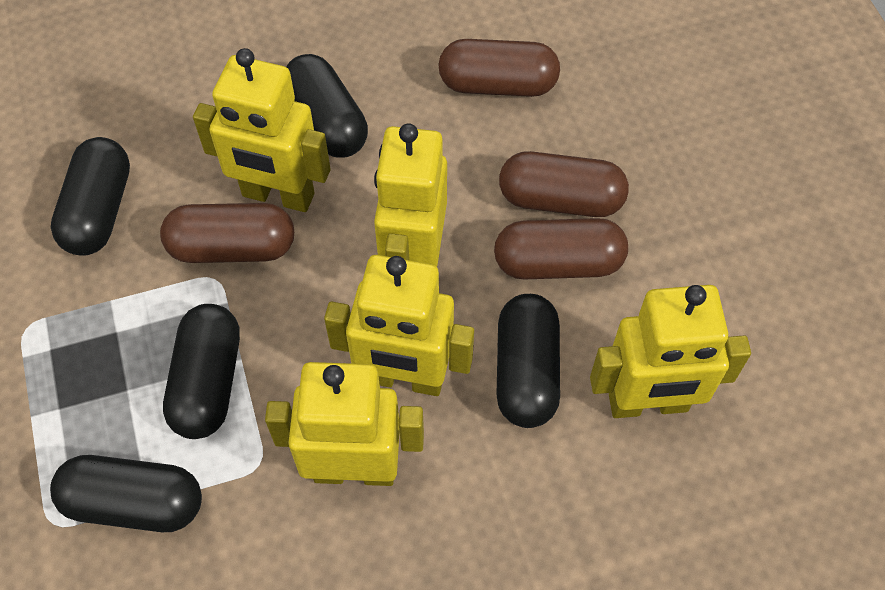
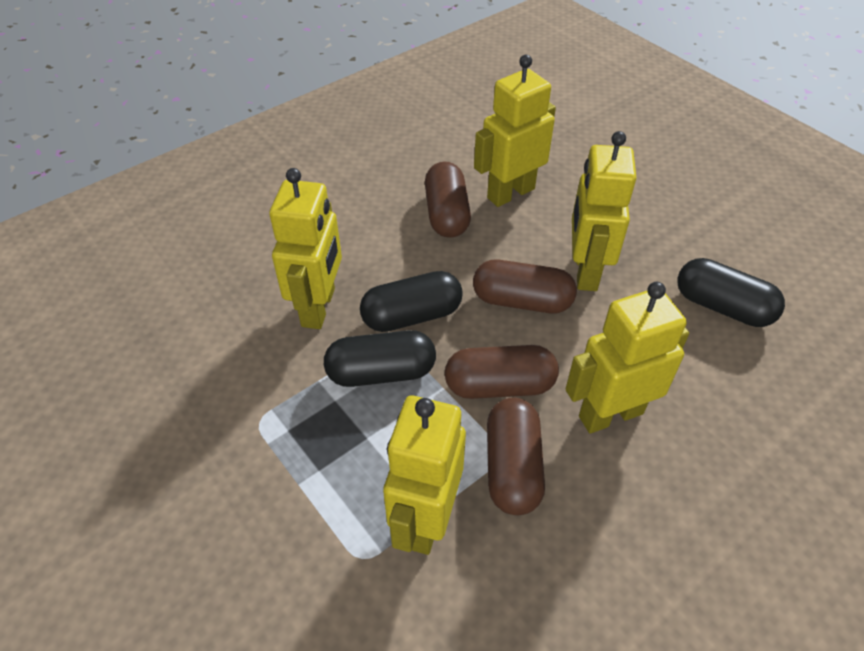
black capsule: [50,455,202,532] [51,137,130,256] [163,304,240,439] [286,54,368,158] [496,294,560,428] = 5 -> [324,330,436,387] [360,271,463,332] [677,258,785,327] = 3

